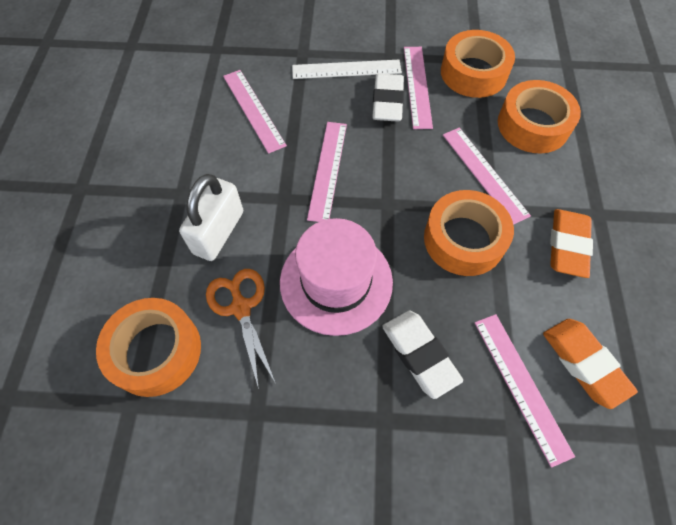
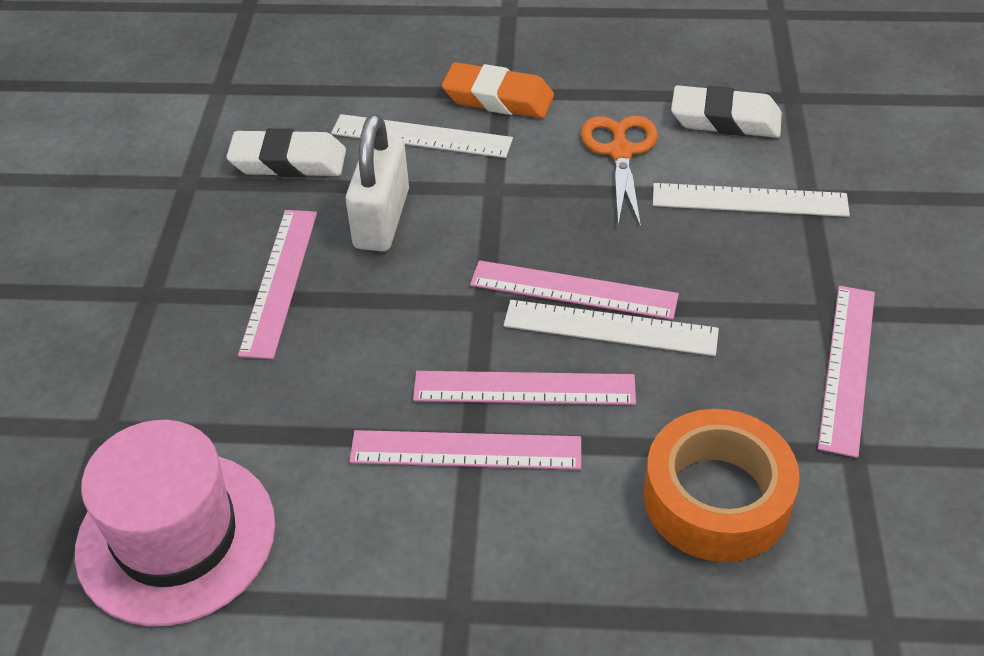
orange eraser: [543,319,638,409] [550,209,593,278] = 2 -> [442,62,554,118] = 1
orange tape: [96,298,201,397] [424,190,514,276] [441,30,515,98] [498,80,581,153] = 4 -> [644,409,800,562] = 1
white ruler: [292,60,402,79] = 1 -> [331,114,513,158] [503,300,719,356] [653,183,850,217] = 3

